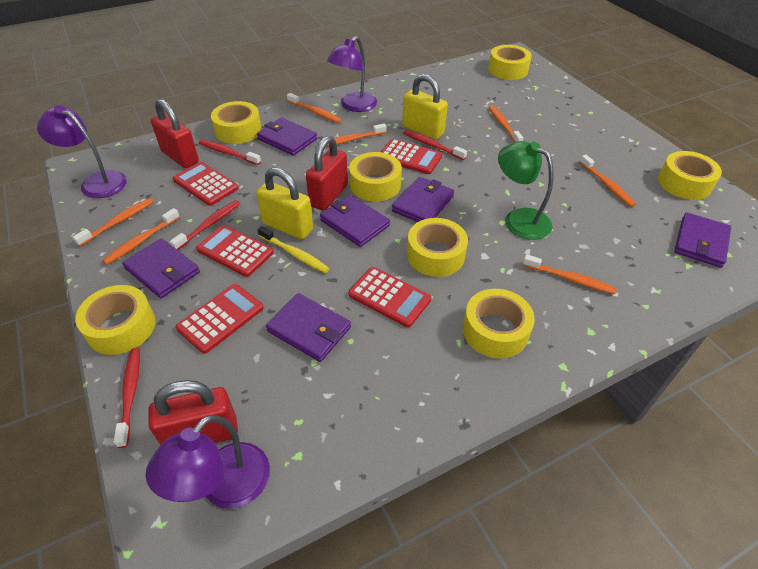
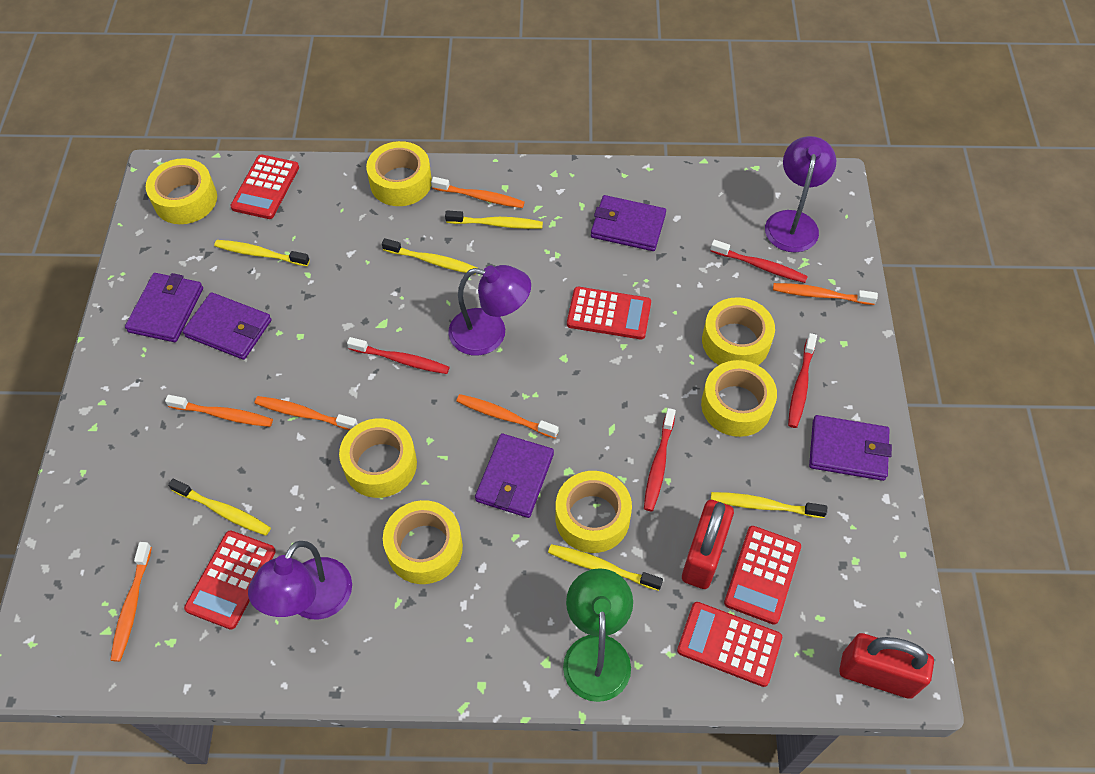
orange toothbrush: [73,198,154,246] [102,208,180,265] [287,93,342,123] [318,123,387,147] [489,105,523,142] [523,254,617,294] [580,155,636,207] = 7 -> [110,542,152,662] [165,395,273,427] [255,396,358,430] [431,177,525,208] [456,394,559,438] [773,283,878,305] = 6
purple wallet: [122,238,200,298] [257,117,317,156] [266,293,351,362] [320,195,390,247] [392,177,454,222] [674,212,731,268] = 6 -> [125,273,203,342] [183,292,271,360] [475,433,554,518] [591,195,666,251] [809,415,892,481] = 5
red padlock: [149,380,238,445] [151,99,199,168] [306,136,348,211] = 3 -> [682,500,734,589] [839,633,934,699] = 2
yellow padlock: [256,167,313,239] [402,74,448,139] = 2 -> none = 0
yellow toothbrush: [258,226,330,273] = 1 -> [168,479,271,536] [214,240,310,266] [382,238,477,274] [445,211,543,229] [548,544,663,591] [711,492,827,518] = 6

